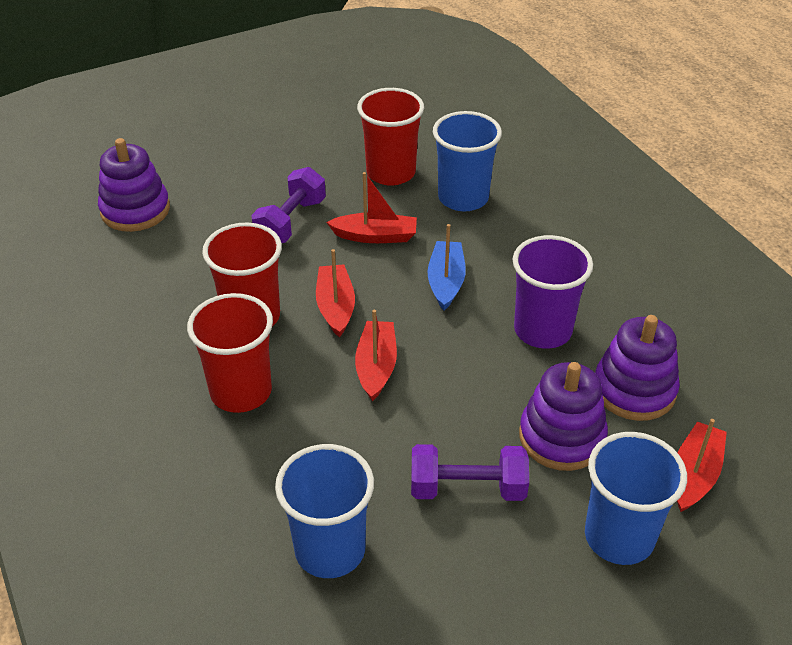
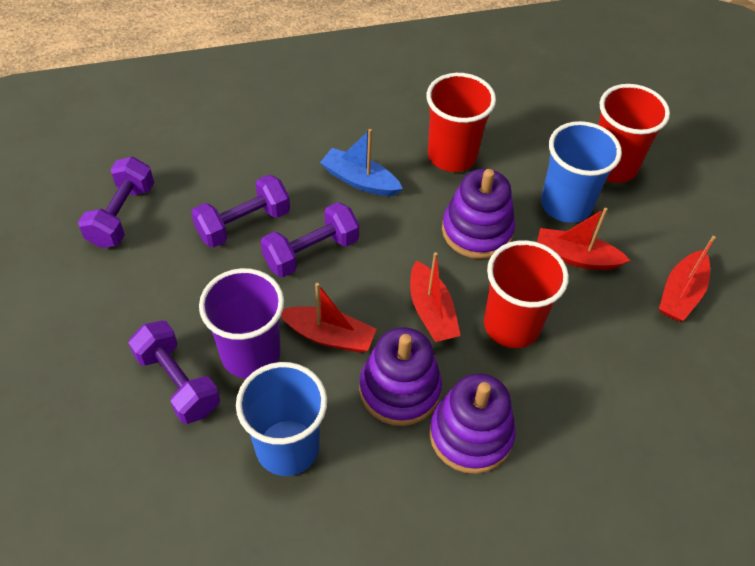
blue cup: [275,444,374,578] [433,111,502,211] [585,432,687,565] = 3 -> [236,362,327,476] [541,121,622,223] = 2
purple dumbbell: [251,167,326,243] [411,444,529,501] = 2 -> [78,157,154,248] [128,320,220,424] [191,175,290,248] [261,202,359,277] = 4

